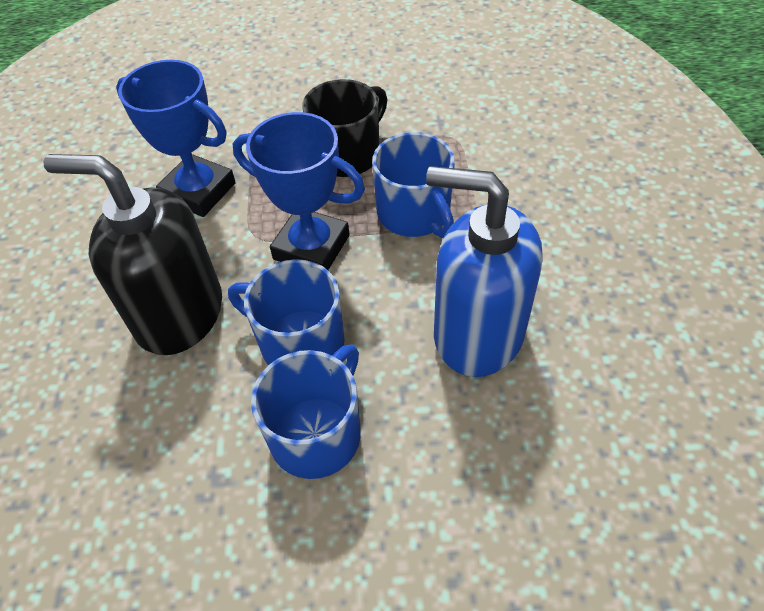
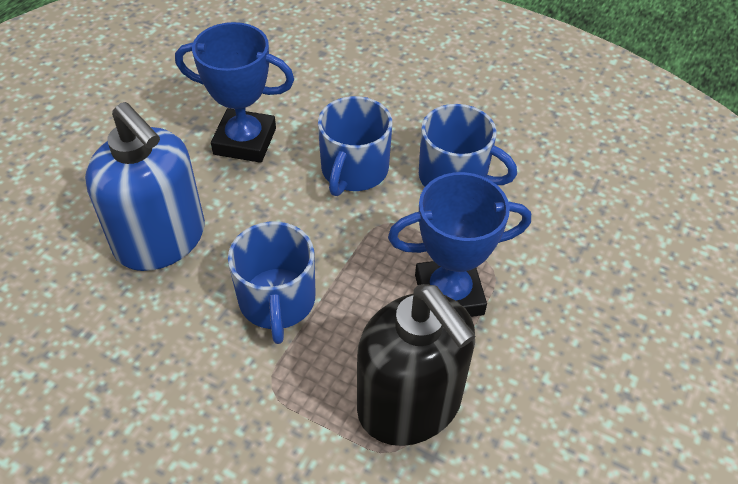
black mug: [302,79,388,177] = 1 -> none = 0

